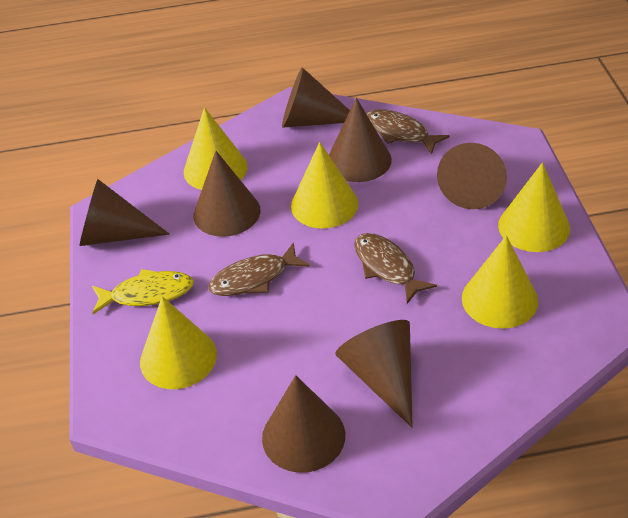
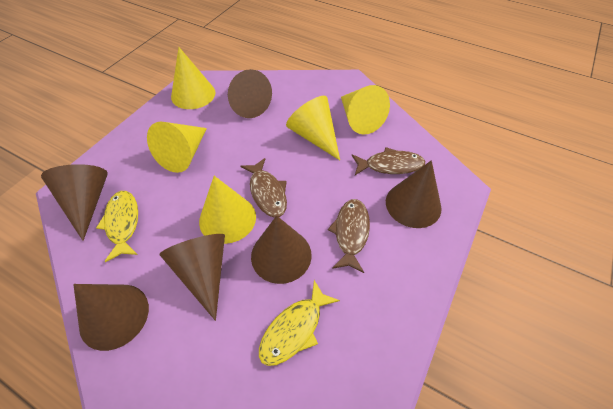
brown cone: [79,179,170,246] [193,151,261,237] [262,375,345,473] [282,67,350,128] [329,98,392,182] [335,320,413,428] [437,143,507,209] = 7 -> [41,164,108,241] [73,284,149,351] [160,234,225,321] [228,69,272,118] [251,216,312,284] [386,160,442,228] = 6
yellow fish: [92,269,194,314] = 1 -> [96,191,138,262] [259,280,340,366] = 2

